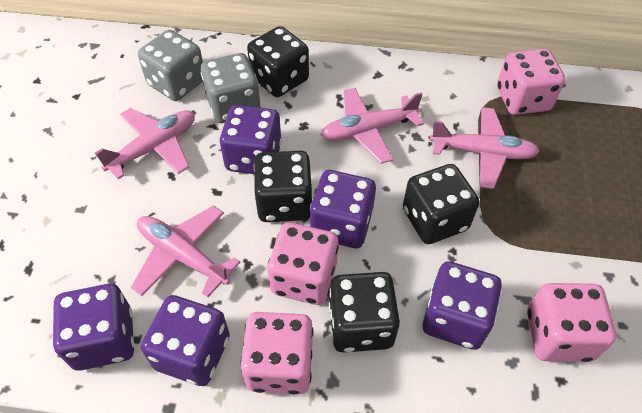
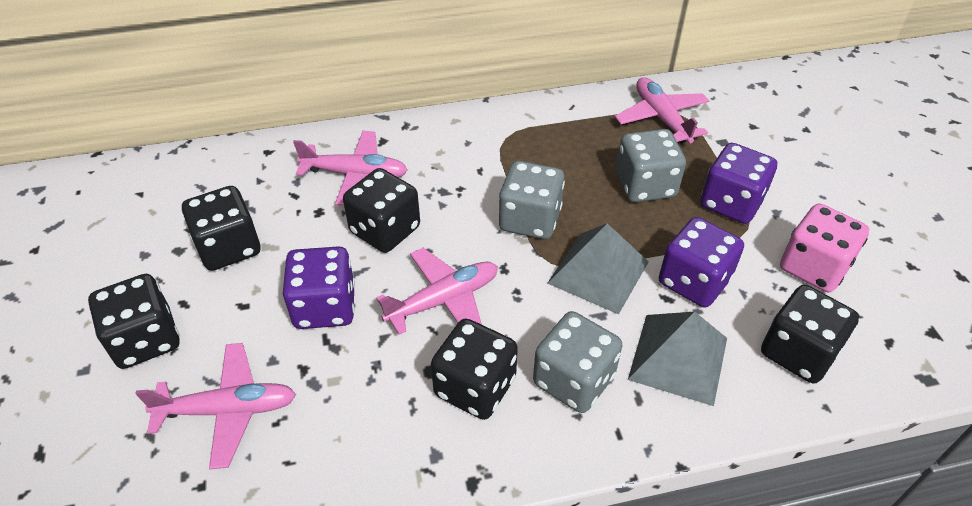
black dice: [247,26,309,97] [254,151,313,222] [329,272,400,353] [403,164,479,244] = 4 -> [88,274,179,369] [182,186,260,271] [343,168,420,253] [431,319,518,420] [761,285,859,383] = 5
grey dice: [138,30,203,101] [201,53,260,123] = 2 -> [499,161,565,239] [533,311,623,413] [616,129,686,203] = 3
grey pyramid: none = 0 -> [547,223,649,315] [628,312,727,406] = 2
pink dice: [240,312,313,394] [267,222,339,305] [497,49,566,115] [527,283,617,362] = 4 -> [780,203,869,292] = 1
purple dice: [53,283,134,371] [141,295,230,386] [220,105,282,174] [310,170,376,248] [422,261,502,350] = 5 -> [283,246,355,329] [659,217,744,307] [700,143,777,224] = 3

